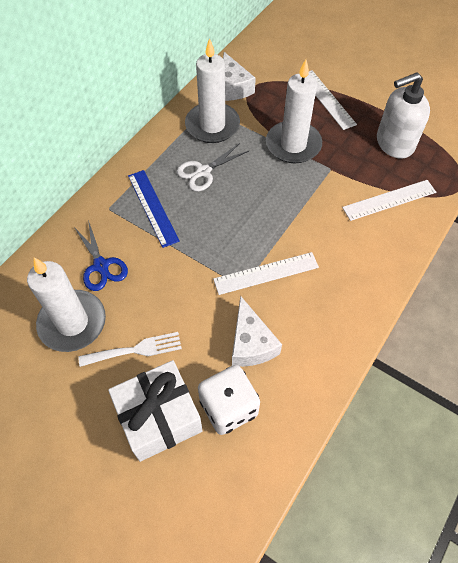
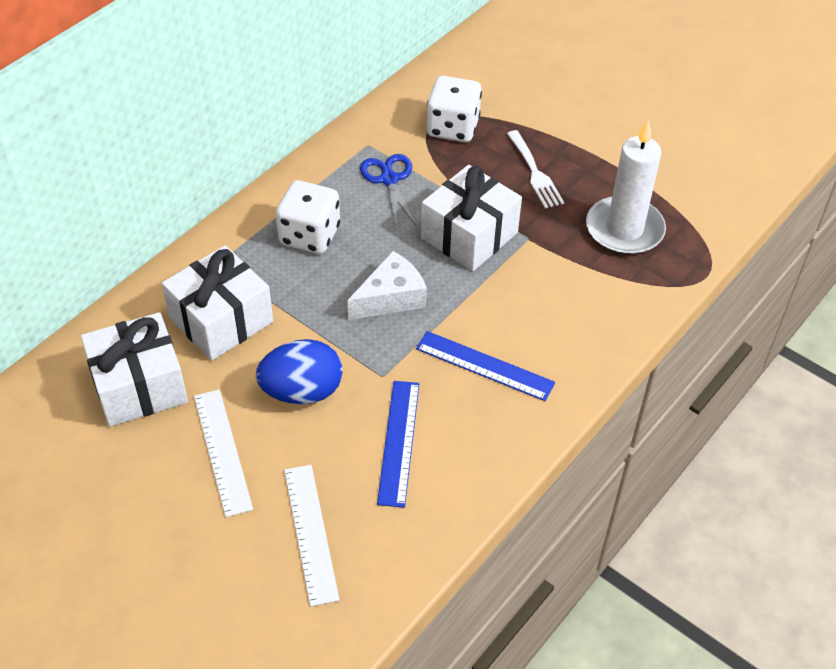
blue egg: none = 0 -> [256,339,342,404] = 1
blue ruler: [128,170,180,248] = 1 -> [377,381,419,508] [416,331,555,401] = 2
white candle: [27,257,106,352] [185,38,240,143] [266,59,322,163] = 3 -> [586,120,666,255] = 1
white cheese: [223,52,256,101] [232,296,282,367] = 2 -> [347,251,427,320] = 1
white dice: [198,365,260,435] = 1 -> [276,180,340,254] [427,76,482,142] = 2
white gift: [108,360,203,462] = 1 -> [81,312,188,427] [162,246,273,361] [421,165,522,271] = 3
white ruler: [213,252,319,295] [308,70,357,130] [342,180,436,221] = 3 -> [194,390,253,517] [284,465,339,606] = 2
white scissors: [177,143,249,191] = 1 -> none = 0
white soap dispenser: [377,72,430,159] = 1 -> none = 0

